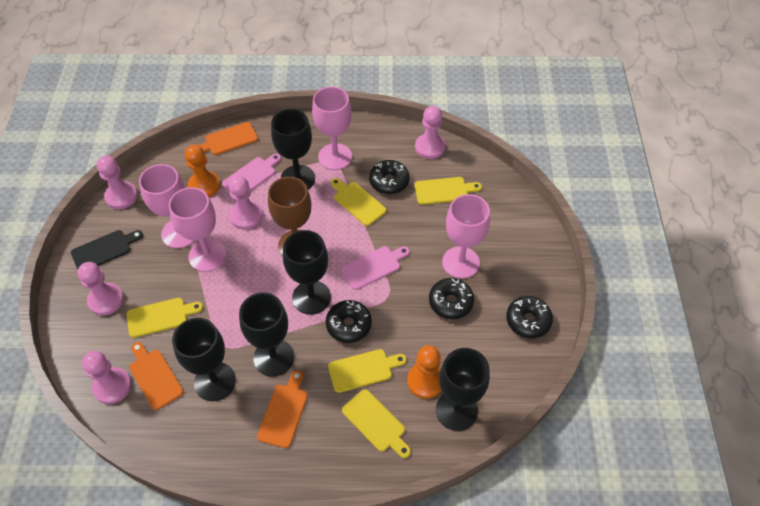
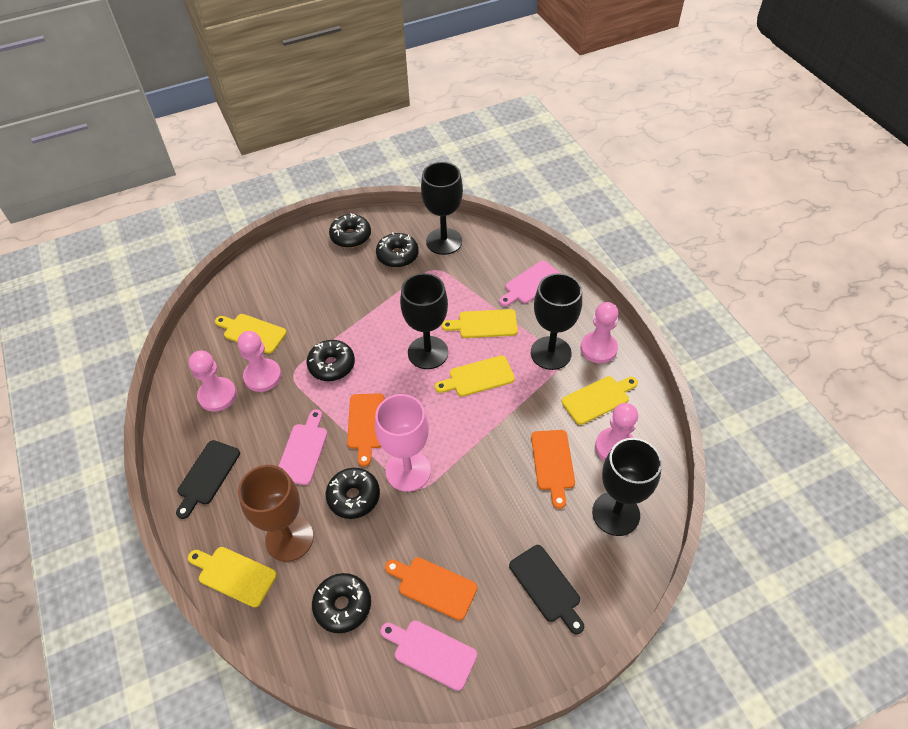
black cutting board: [71,230,143,270] = 1 -> [176,440,240,519] [509,545,584,634] = 2
black donut: [326,300,372,343] [369,160,410,194] [429,278,474,319] [506,296,553,338] = 4 -> [307,340,355,381] [312,573,371,633] [326,468,380,519] [329,213,371,248] [376,232,419,268] = 5
black goblet: [172,318,236,401] [239,293,294,377] [271,109,315,190] [283,230,331,315] [436,348,490,431] = 5 -> [400,273,448,369] [421,162,463,255] [531,273,582,370] [592,438,662,536] = 4
orange pawn: [185,145,220,197] [407,345,441,399] = 2 -> none = 0
pink cutting board: [222,154,281,192] [341,246,410,290] = 2 -> [278,409,327,485] [380,620,477,691] [499,260,560,306] = 3
pink goblet: [139,164,194,248] [169,187,226,272] [312,87,352,170] [442,194,490,279] = 4 -> [375,394,431,492] = 1
pink pawn: [77,262,124,316] [82,351,131,404] [97,156,138,209] [229,176,263,230] [415,106,445,159] = 5 -> [189,351,237,412] [238,331,281,392] [581,302,618,363] [595,403,638,461] = 4

